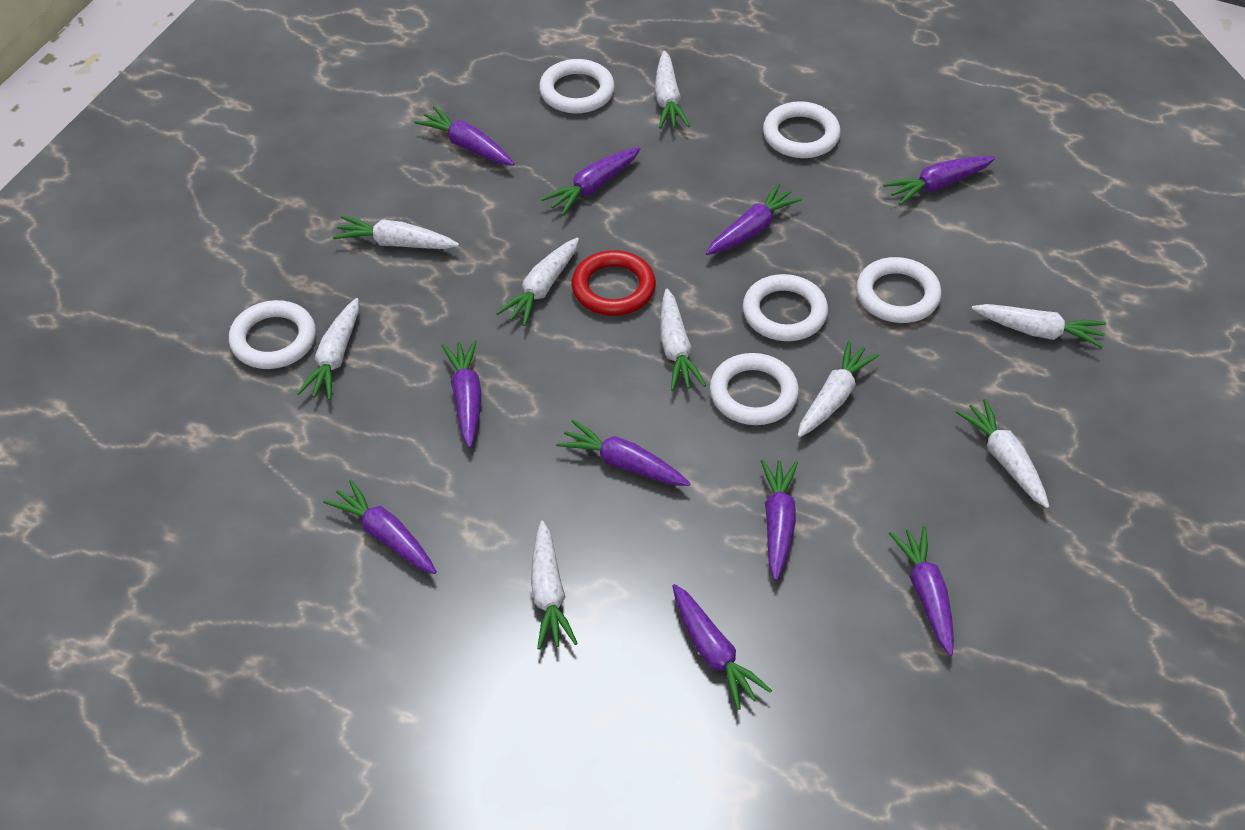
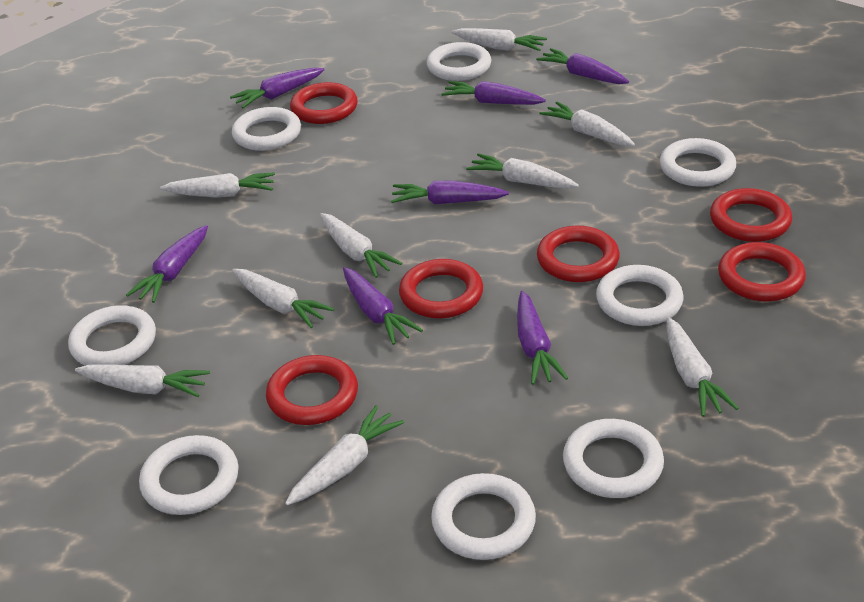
purple carrot: [323,480,437,574] [414,106,514,166] [442,340,482,448] [541,147,640,216] [556,420,691,486] [672,584,772,710] [706,183,803,255] [761,459,798,581] [883,156,995,205] [889,526,954,656] = 10 -> [126,225,208,303] [230,68,325,108] [343,267,423,345] [391,180,509,204] [441,81,546,105] [517,291,568,385] [536,48,629,84] = 7
red ring: [572,250,656,316] = 1 -> [266,355,358,425] [290,82,358,124] [399,259,483,318] [537,226,620,282] [710,188,792,242] [718,242,806,301] = 6
white ring: [229,300,316,369] [539,59,615,113] [710,353,799,425] [743,274,828,341] [763,101,841,158] [856,257,942,323] = 6 -> [68,305,156,366] [139,435,239,515] [232,107,301,151] [427,42,491,81] [431,473,536,560] [563,419,664,498] [596,265,684,326] [660,138,736,187] = 8

